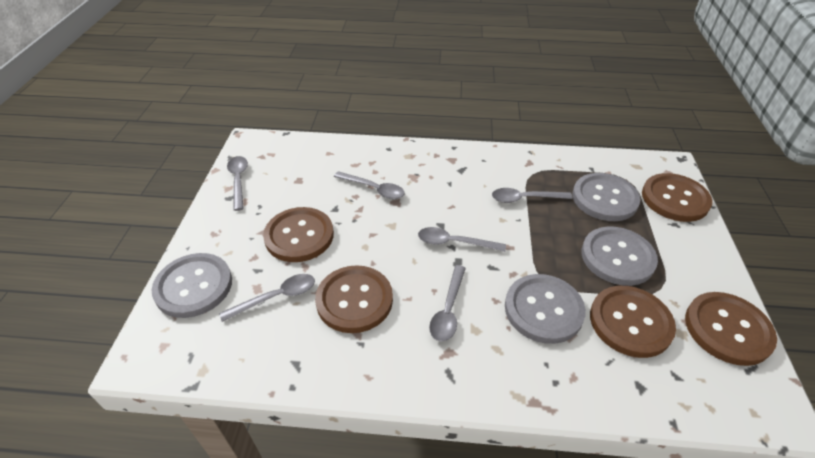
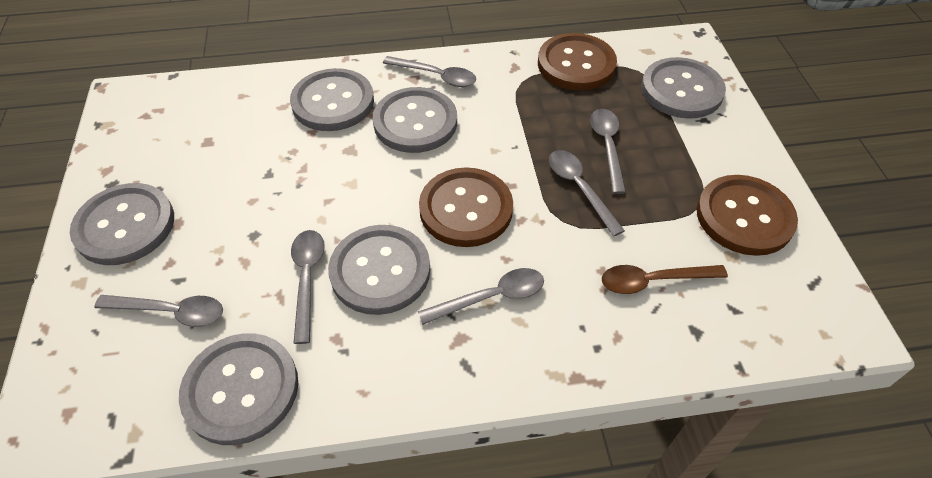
brown button: [263,207,334,262] [315,265,393,333] [590,286,676,358] [642,173,713,222] [685,292,777,366] = 5 -> [419,167,513,247] [538,33,617,90] [696,175,798,256] = 3
brown spoon: none = 0 -> [602,265,728,294] = 1
grey button: [151,253,232,318] [505,274,586,344] [572,173,640,221] [581,227,658,286] = 4 -> [70,183,174,265] [179,333,298,445] [290,68,374,131] [328,225,430,315] [373,87,457,153] [641,57,726,119] = 6

